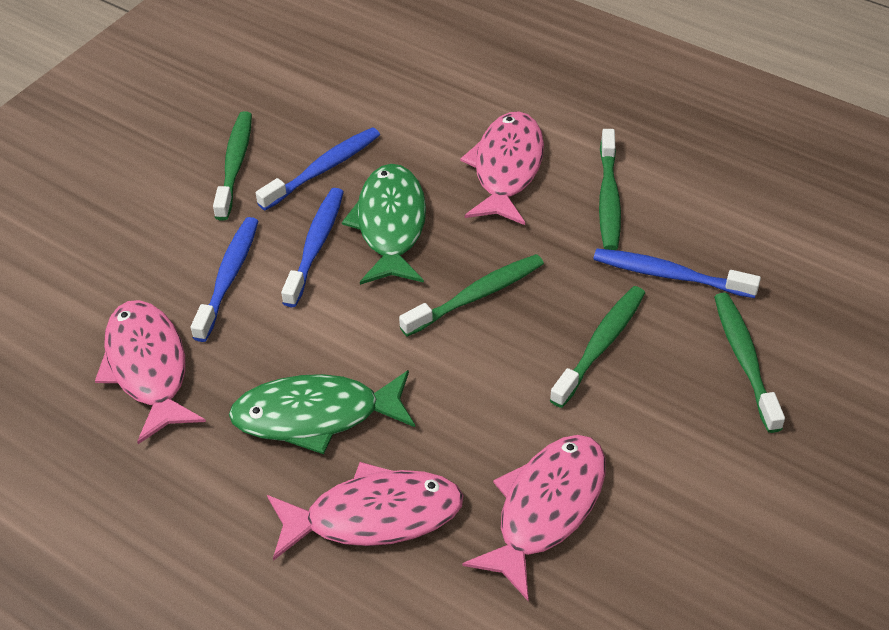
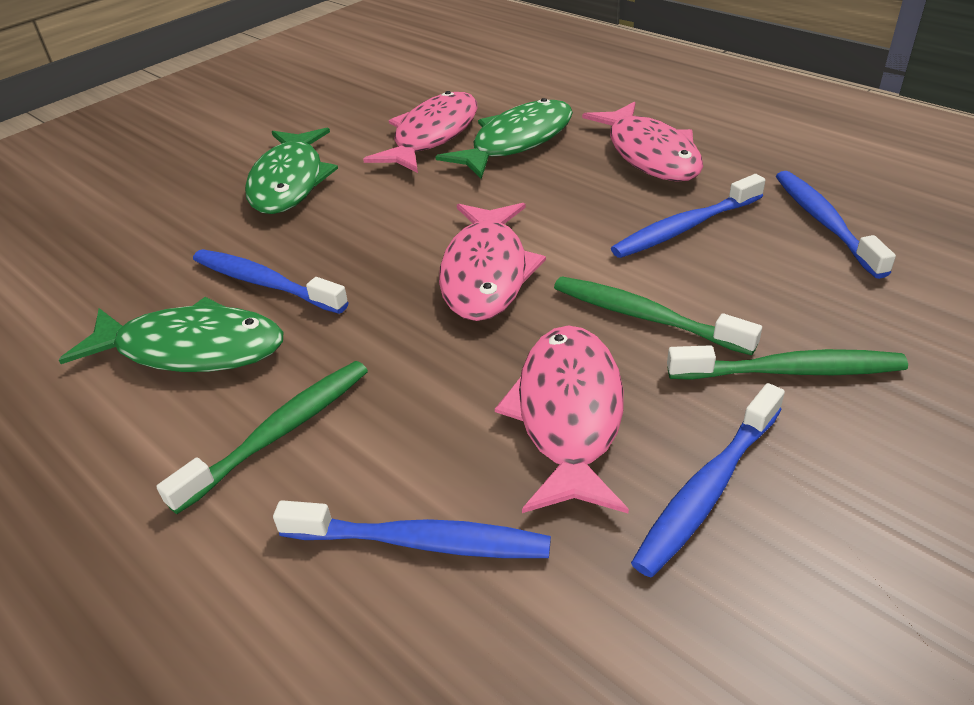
blue toothbrush: [191,217,258,342] [256,127,380,211] [281,188,344,307] [594,248,761,298] = 4 -> [193,249,349,314] [273,500,551,558] [611,174,765,258] [631,383,785,577] [776,171,896,279] = 5
green fish: [229,370,415,454] [342,164,426,285] = 2 -> [59,297,283,372] [245,128,338,214] [435,98,573,179] = 3
green toothbrush: [213,111,252,221] [399,254,544,337] [550,286,645,408] [599,129,621,250] [714,293,785,433] = 5 -> [156,361,368,514] [554,277,762,356] [667,345,908,380] = 3

